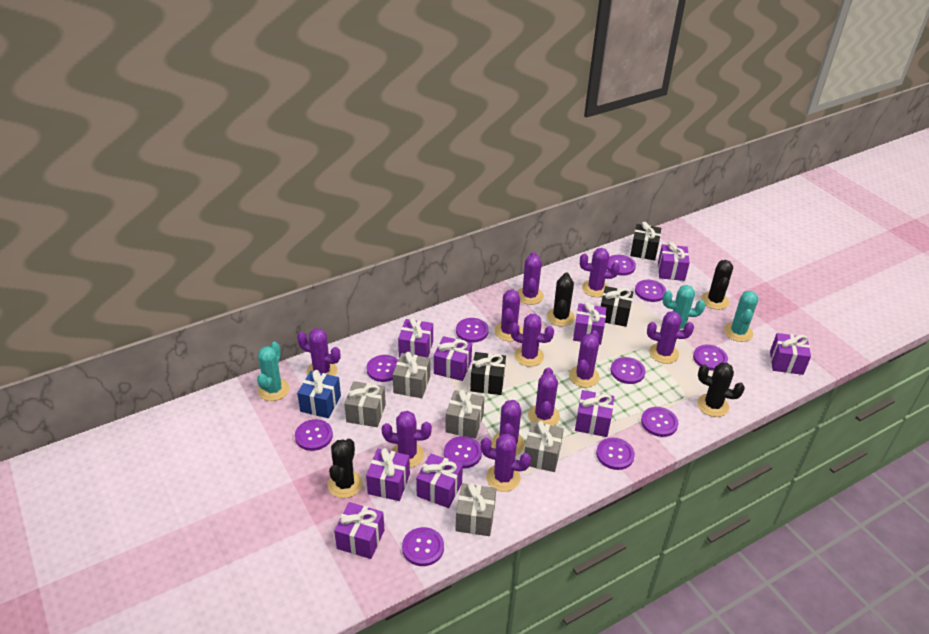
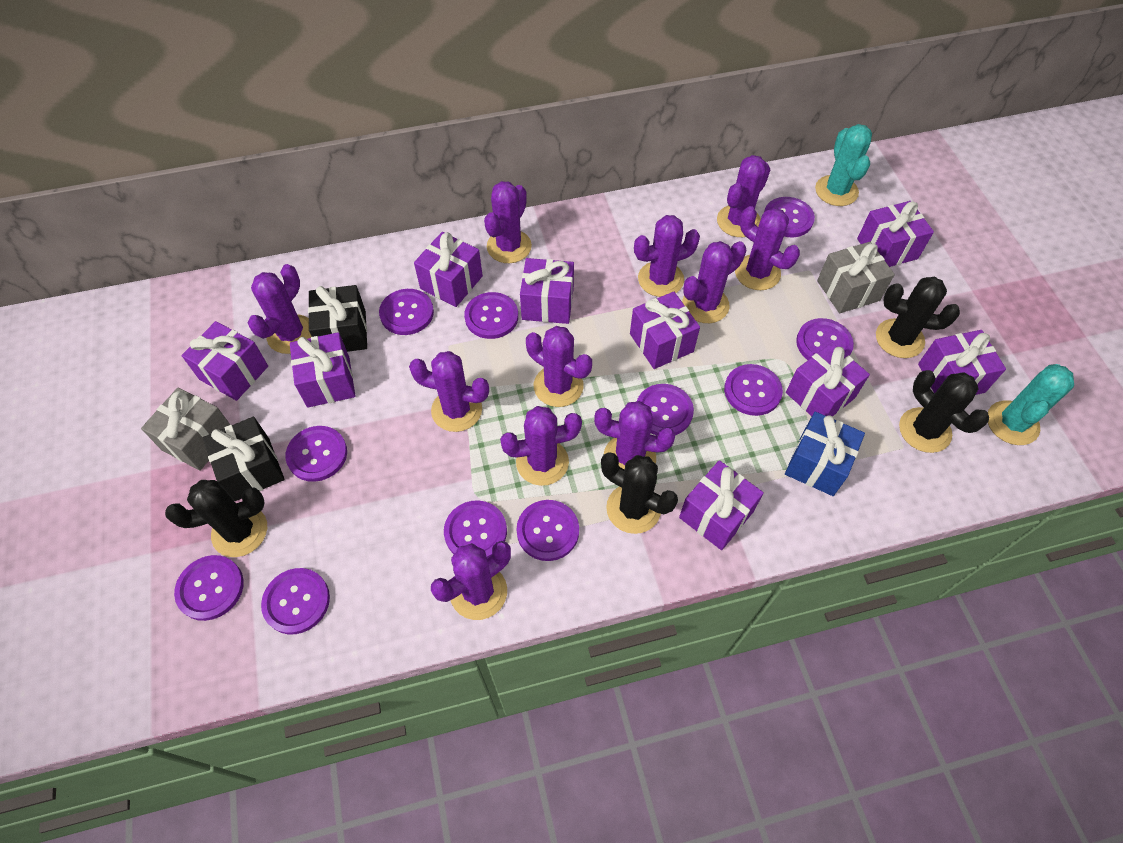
black gift: [470,352,506,395] [601,286,633,327] [630,222,661,260] = 3 -> [203,417,285,501] [308,285,367,352] = 2
grey gift: [344,381,386,427] [393,352,430,398] [445,389,485,439] [455,483,496,536] [524,421,564,472] = 5 -> [141,388,230,471] [817,242,895,313] = 2
turquoise cactus: [257,342,289,401] [663,285,705,330] [724,291,758,342] = 3 -> [815,124,872,206] [988,364,1074,445] = 2

